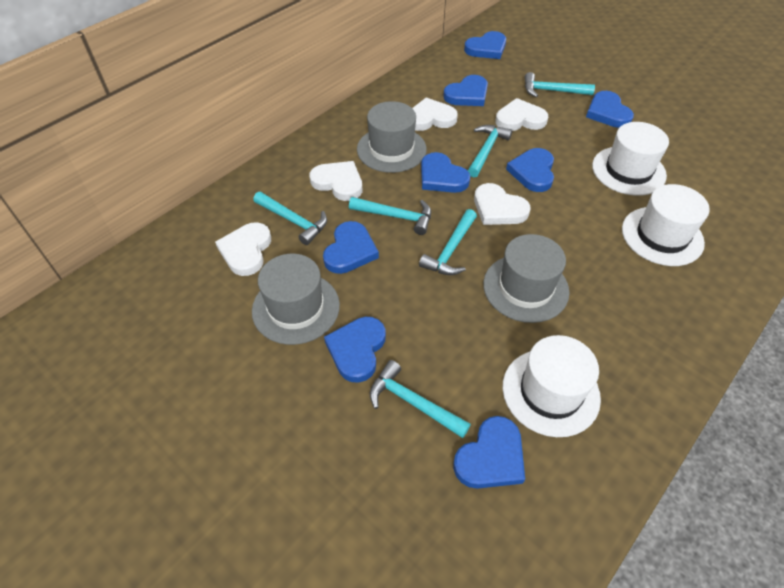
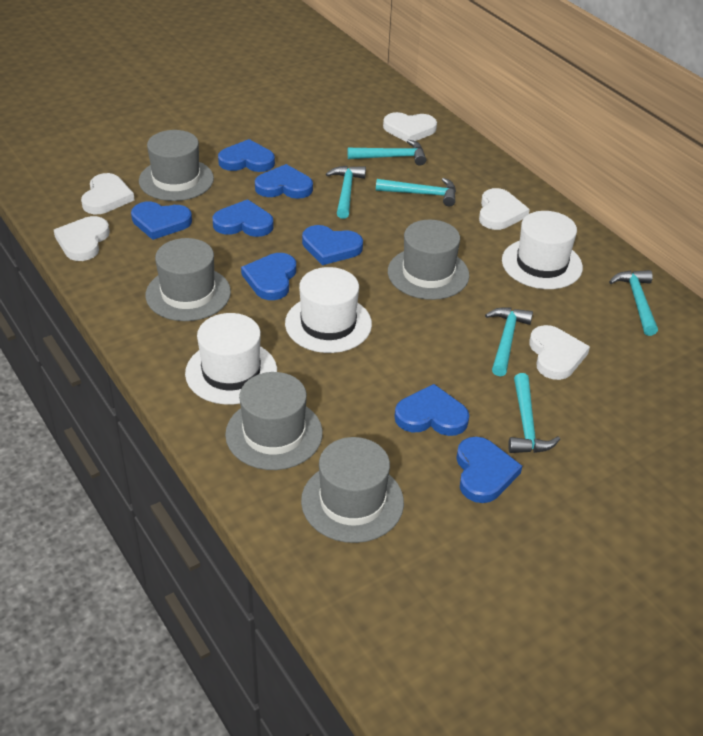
grey hat: [252,254,340,345] [357,101,426,173] [483,234,569,323] = 3 -> [139,130,214,201] [145,238,231,321] [225,372,323,470] [301,437,404,543] [388,220,469,300] = 5

